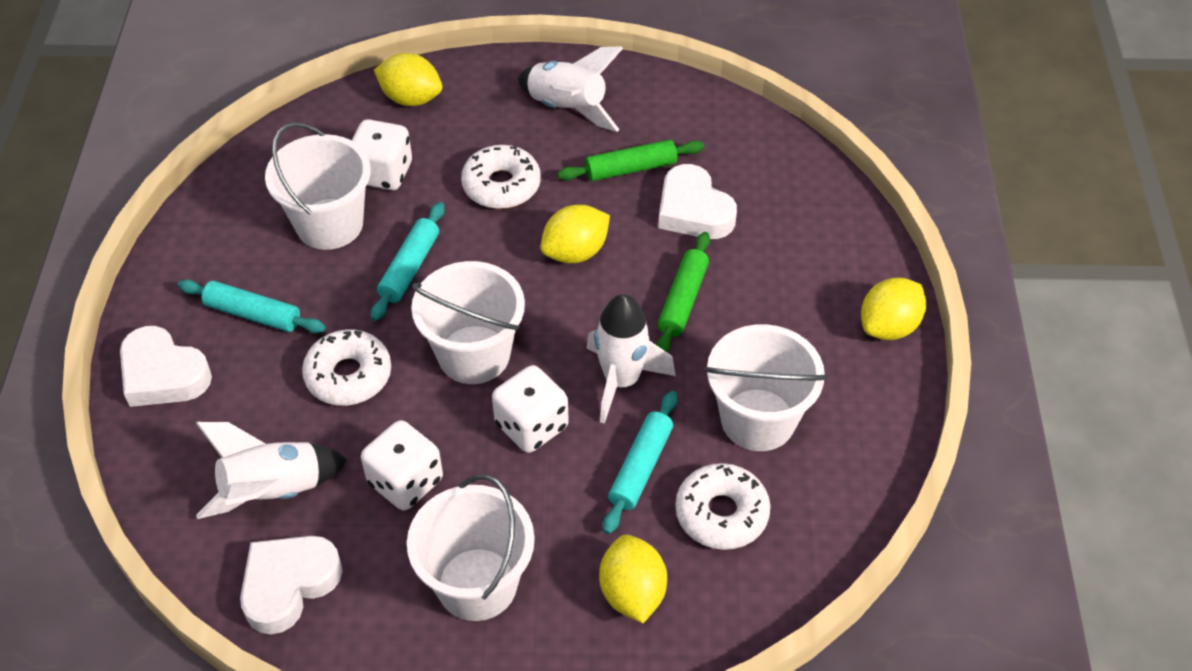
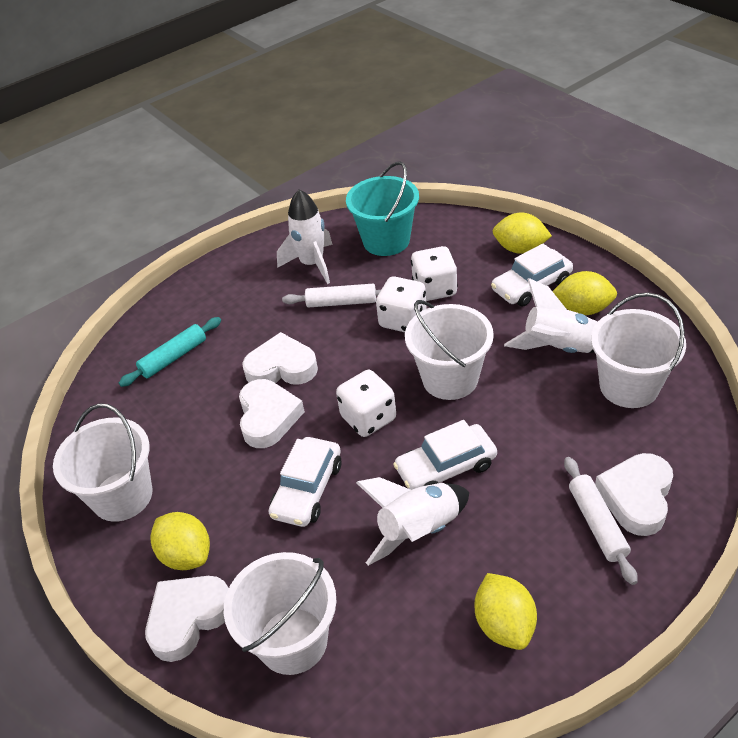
green rolling pin: [557,140,704,181] [656,232,710,353] = 2 -> none = 0
turquoise bucket: none = 0 -> [346,162,419,256] = 1
turquoise rolling pin: [177,279,326,334] [371,202,445,321] [603,391,678,534] = 3 -> [119,317,221,387] = 1
white car: none = 0 -> [269,437,341,527] [393,420,497,490] [491,243,573,307] = 3
white donut: [302,329,391,406] [461,145,541,209] [675,463,770,550] = 3 -> none = 0
white heart: [120,326,212,407] [240,536,342,634] [658,164,737,239] = 3 -> [145,576,229,662] [239,379,305,448] [242,332,318,385] [595,453,673,536] = 4
white rolling pin: none = 0 -> [282,284,381,308] [564,457,638,585] = 2

